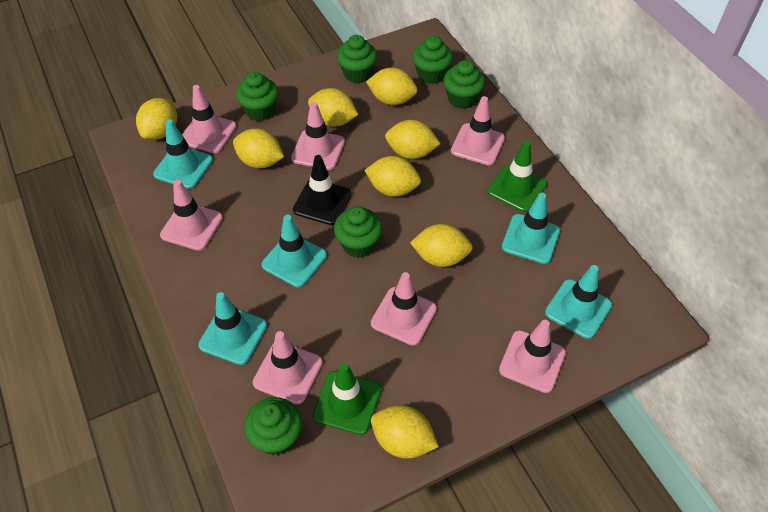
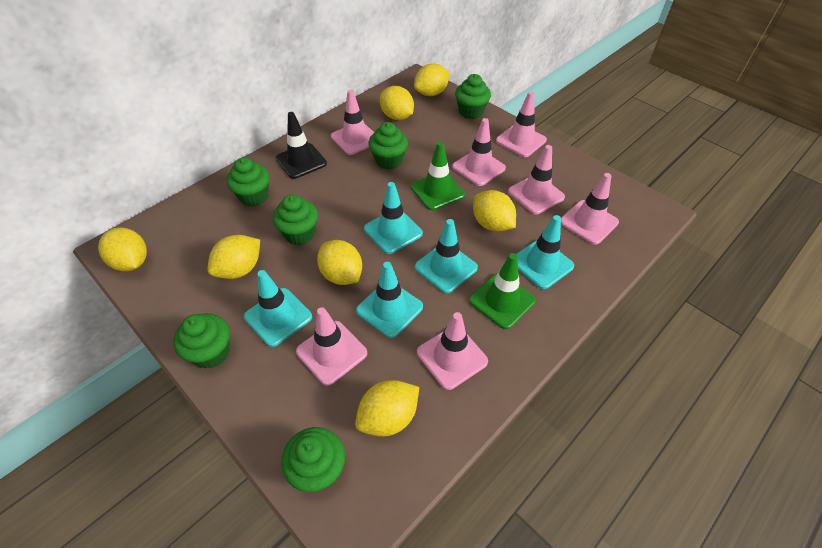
yellow lemon: [136,98,177,140] [233,128,284,168] [308,88,358,127] [364,156,421,197] [366,68,418,105] [371,405,439,459] [385,120,440,159] [410,224,473,267] = 8 -> [98,227,147,271] [208,235,260,279] [317,240,362,285] [355,380,419,437] [380,86,414,120] [414,64,449,96] [473,190,516,232] = 7

